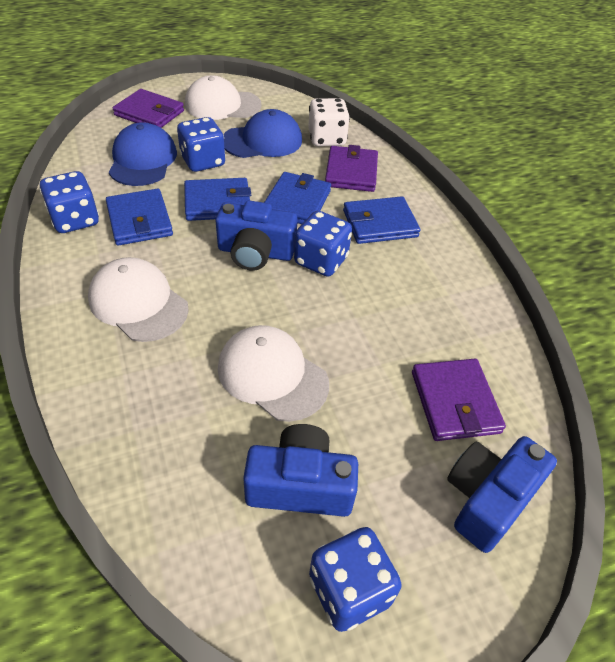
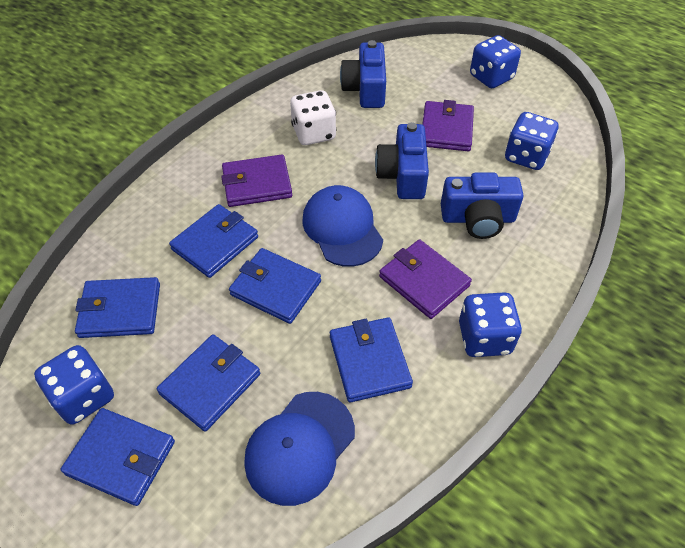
blue wallet: [106,188,173,246] [184,178,251,221] [264,172,331,224] [343,196,420,244] = 4 -> [60,408,175,506] [75,277,160,338] [157,334,260,432] [169,204,258,278] [229,248,321,324] [330,317,413,402] = 6
white cap: [88,257,189,342] [185,75,262,120] [218,325,329,422] = 3 -> none = 0

